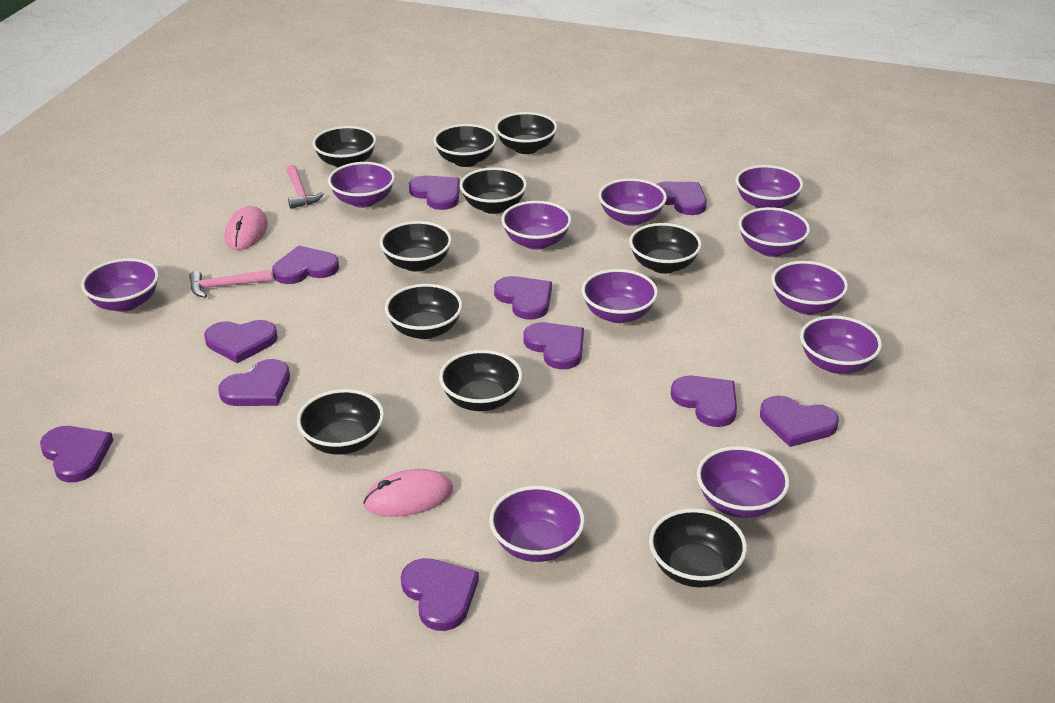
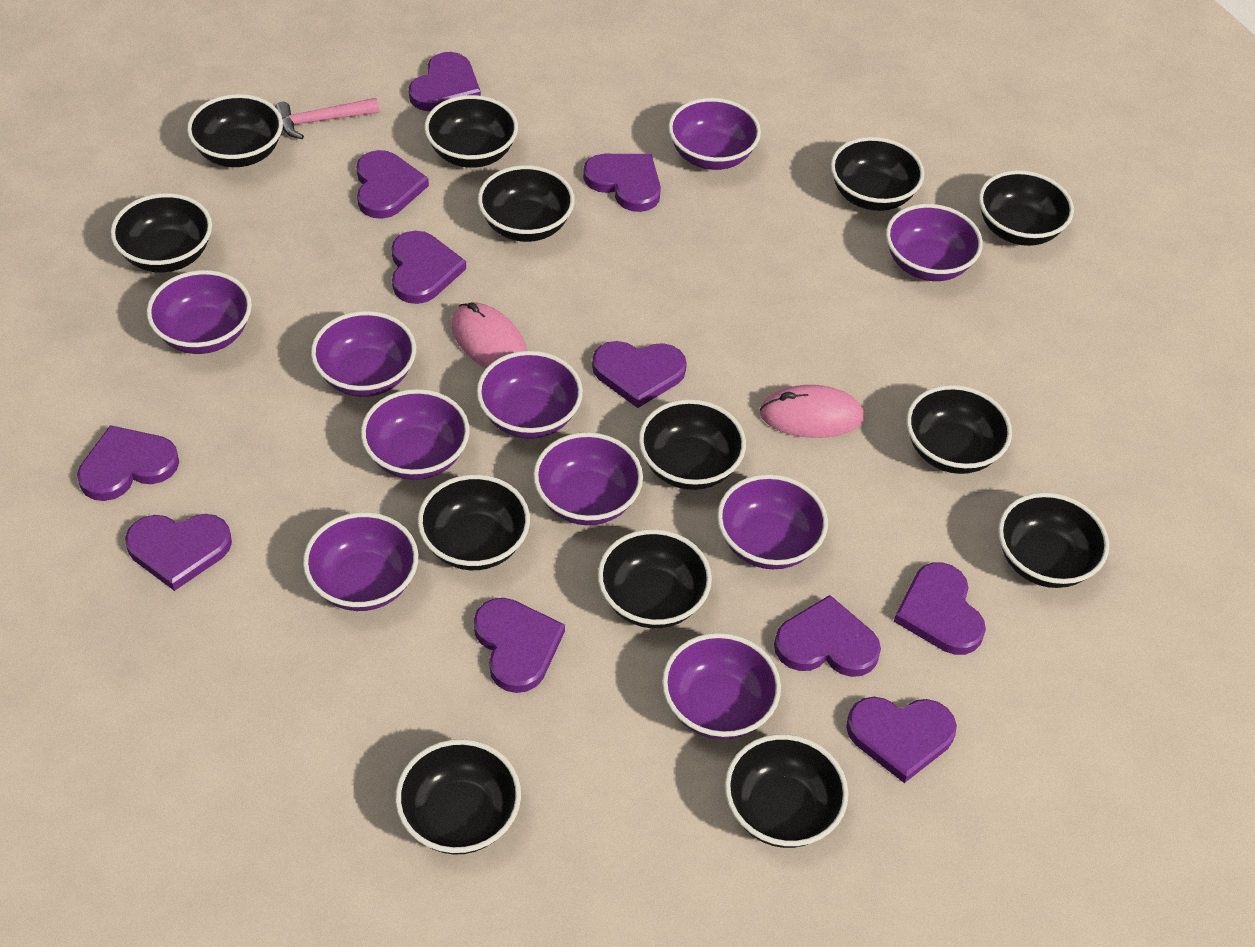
black bowl: [297,389,384,455] [312,126,376,168] [380,221,452,272] [385,284,463,339] [433,124,497,167] [439,350,523,411] [460,167,527,214] [495,112,557,154] [629,223,702,274] [649,509,747,587] = 10 -> [111,193,212,272] [187,94,283,167] [395,739,521,855] [418,475,530,570] [424,95,518,168] [478,165,575,242] [598,529,712,628] [639,399,746,490] [725,734,848,848] [831,137,925,211] [906,385,1012,474] [979,170,1074,246] [998,492,1109,588] = 13
pink hammer: [189,269,272,298] [286,165,324,209] = 2 -> [275,98,379,139] = 1
purple bowl: [81,258,159,312] [328,162,395,208] [489,486,585,562] [501,201,572,250] [582,269,658,323] [598,178,667,226] [697,446,790,518] [736,165,803,208] [739,207,810,257] [771,261,848,315] [800,316,882,374] = 11 -> [147,270,252,354] [303,512,418,611] [311,311,416,397] [361,389,470,480] [477,351,583,439] [533,432,643,525] [662,633,781,740] [668,98,761,170] [717,474,828,569] [886,204,983,281] = 10

